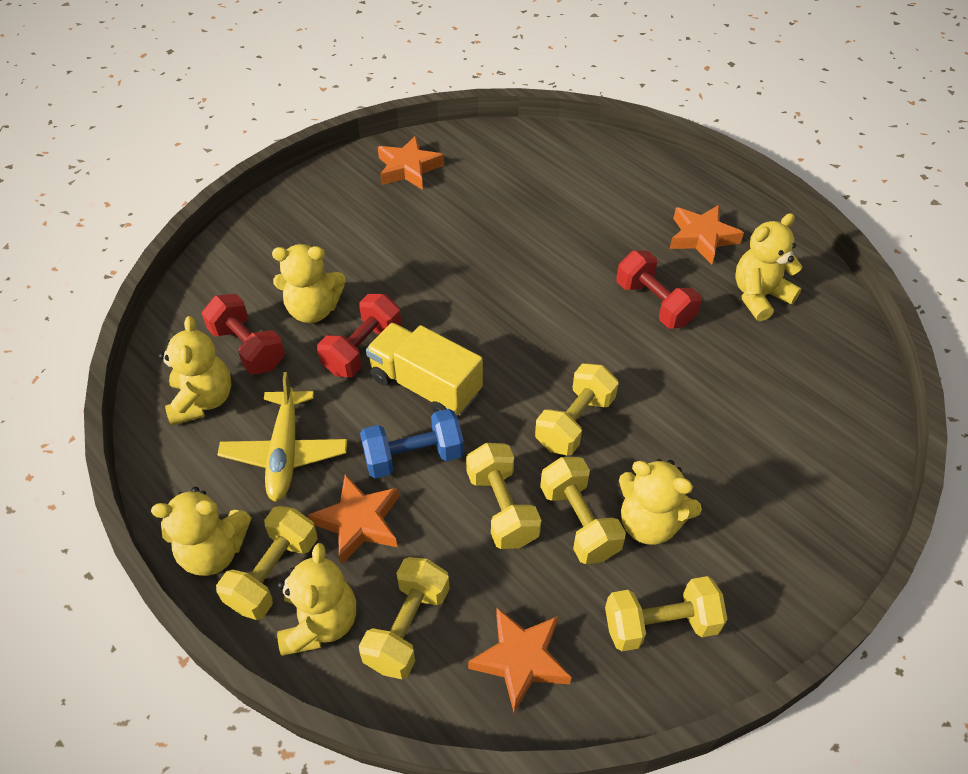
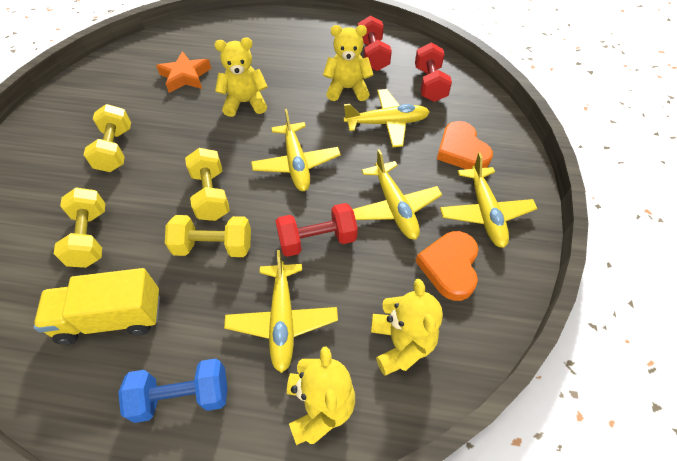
orange heart: none = 0 -> [415,231,478,301] [437,121,493,169] = 2
orange star: [308,474,399,565] [378,136,444,190] [468,608,572,713] [670,205,744,265] = 4 -> [156,51,211,93] = 1
yellow dumbbell: [216,506,317,620] [359,557,450,679] [466,443,541,549] [535,363,618,455] [540,457,626,564] [605,576,727,651] = 6 -> [54,187,105,268] [84,104,131,172] [165,215,251,257] [185,148,230,221] = 4
yellow plane: [218,372,347,502] = 1 -> [224,250,338,373] [251,109,341,191] [343,89,430,147] [352,149,442,239] [440,153,537,248] = 5
yellow teddy bear: [151,487,251,576] [159,316,231,426] [272,244,346,323] [277,543,356,656] [619,459,702,545] [735,213,803,322] = 6 -> [215,38,268,117] [287,346,355,445] [323,25,373,101] [371,279,443,375] = 4

